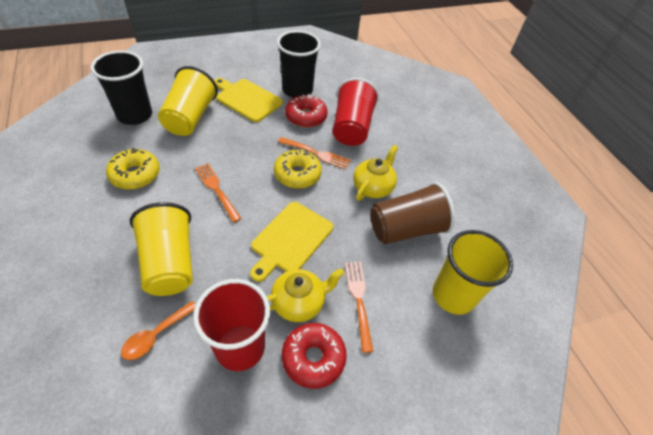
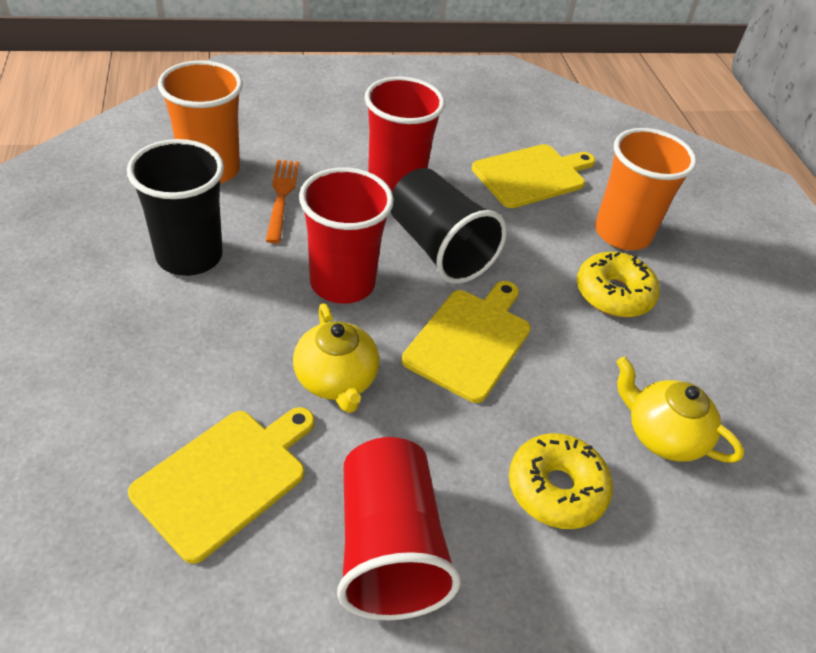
brown cup: [371,182,455,244] = 1 -> none = 0
orange cup: none = 0 -> [158,60,243,184] [595,128,697,250] = 2
orange fork: [195,163,241,223] [278,137,351,169] [345,262,373,353] = 3 -> [266,160,299,244] = 1
orange spoon: [121,301,196,360] = 1 -> none = 0
red cup: [193,279,270,371] [333,78,379,146] = 2 -> [299,167,394,304] [337,437,461,620] [365,77,445,191] = 3
red donut: [282,323,347,389] [285,94,328,128] = 2 -> none = 0
yellow cup: [130,202,193,296] [158,66,218,136] [433,230,513,315] = 3 -> none = 0
yellow cutting board: [214,78,283,122] [250,202,333,282] = 2 -> [128,407,315,564] [402,281,531,403] [472,144,595,208] = 3

